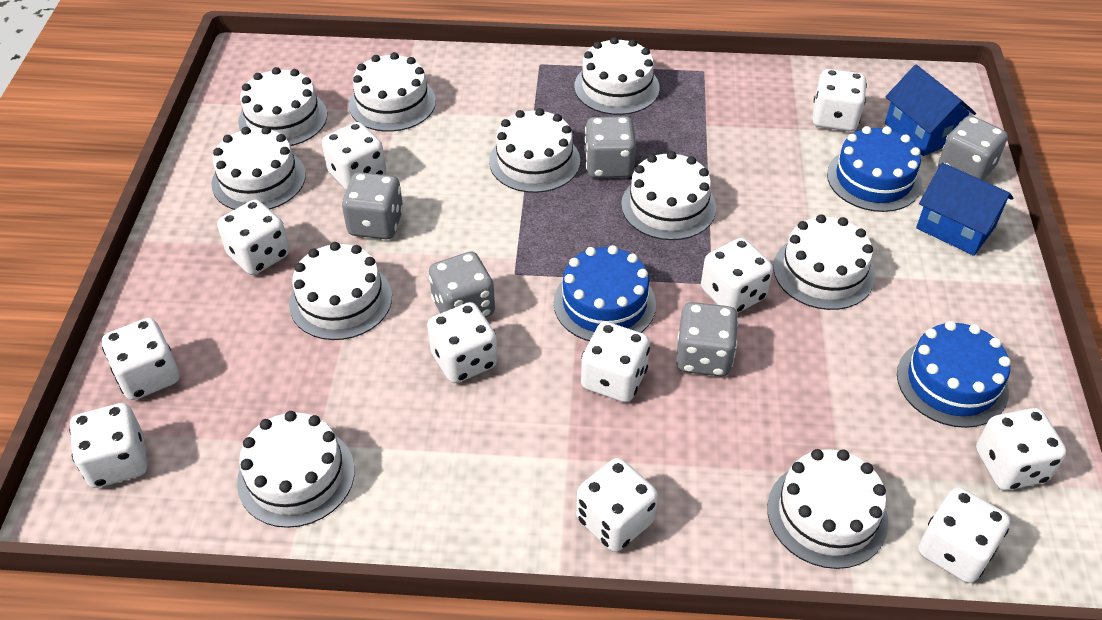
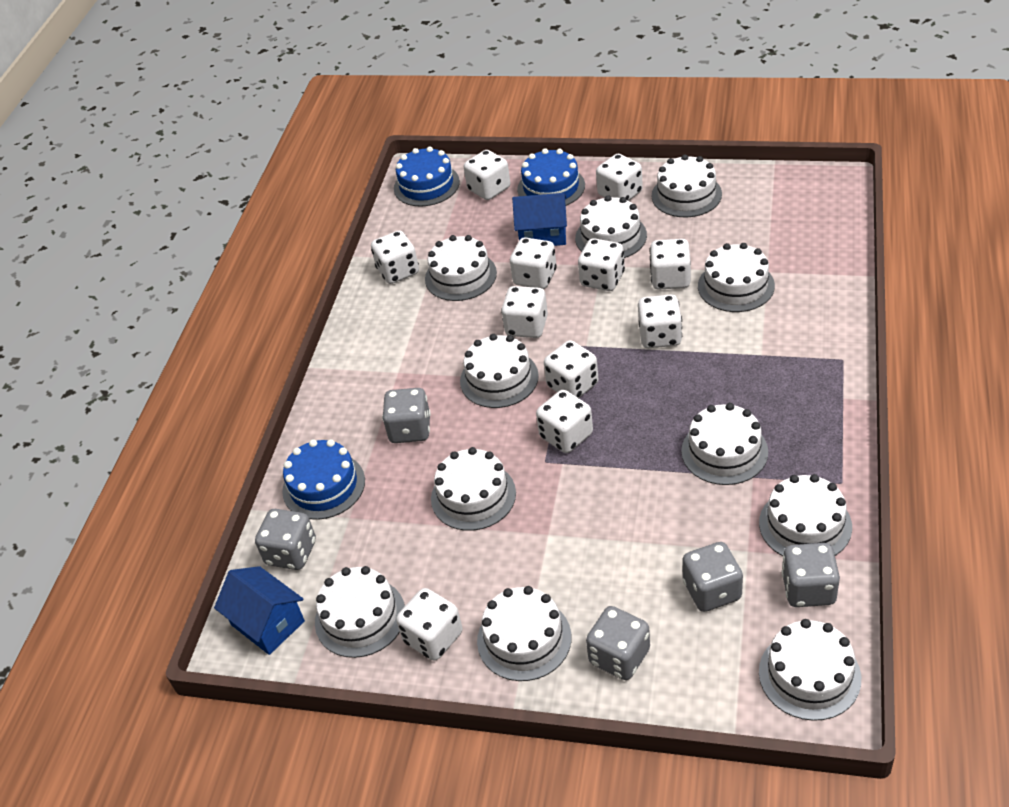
white cake: [211,126,306,210] [237,411,355,528] [238,67,327,146] [289,242,392,340] [349,52,436,132] [489,108,580,193] [574,37,660,115] [621,151,716,240] [767,449,888,569] [773,214,875,310] = 10 -> [315,566,405,658] [425,235,497,301] [431,447,516,531] [460,334,539,408] [477,586,571,681] [575,195,647,258] [652,154,722,217] [681,403,768,485] [698,243,775,312] [759,474,852,556] [759,619,861,721] = 11

